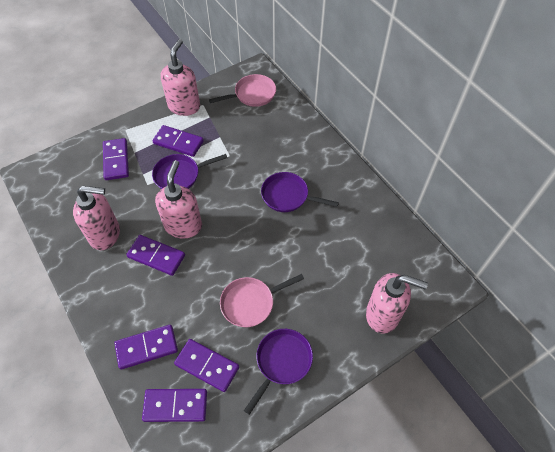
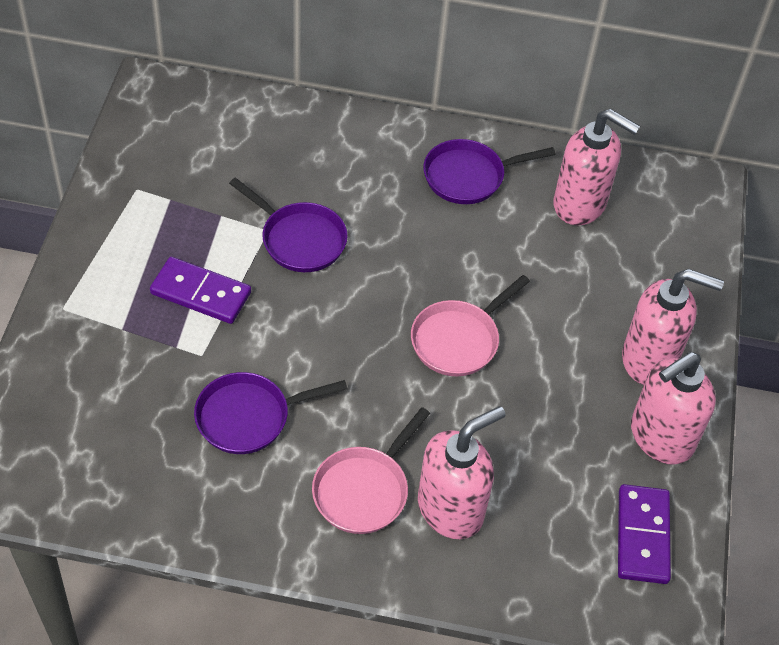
purple domino: [103,138,129,180] [114,325,178,369] [126,235,185,276] [142,389,207,422] [152,125,204,157] [174,339,239,392] = 6 -> [150,257,251,324] [618,484,671,584] = 2

